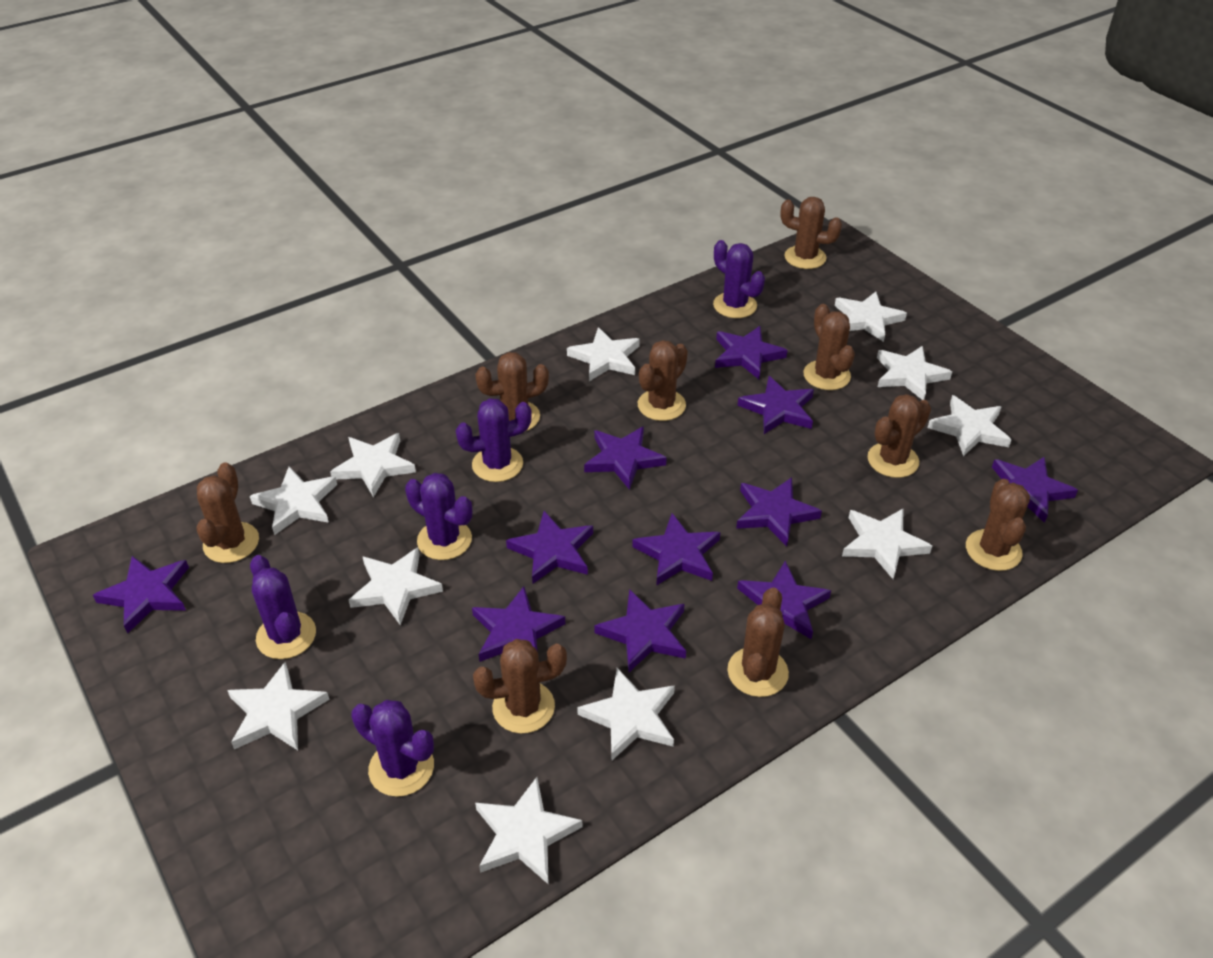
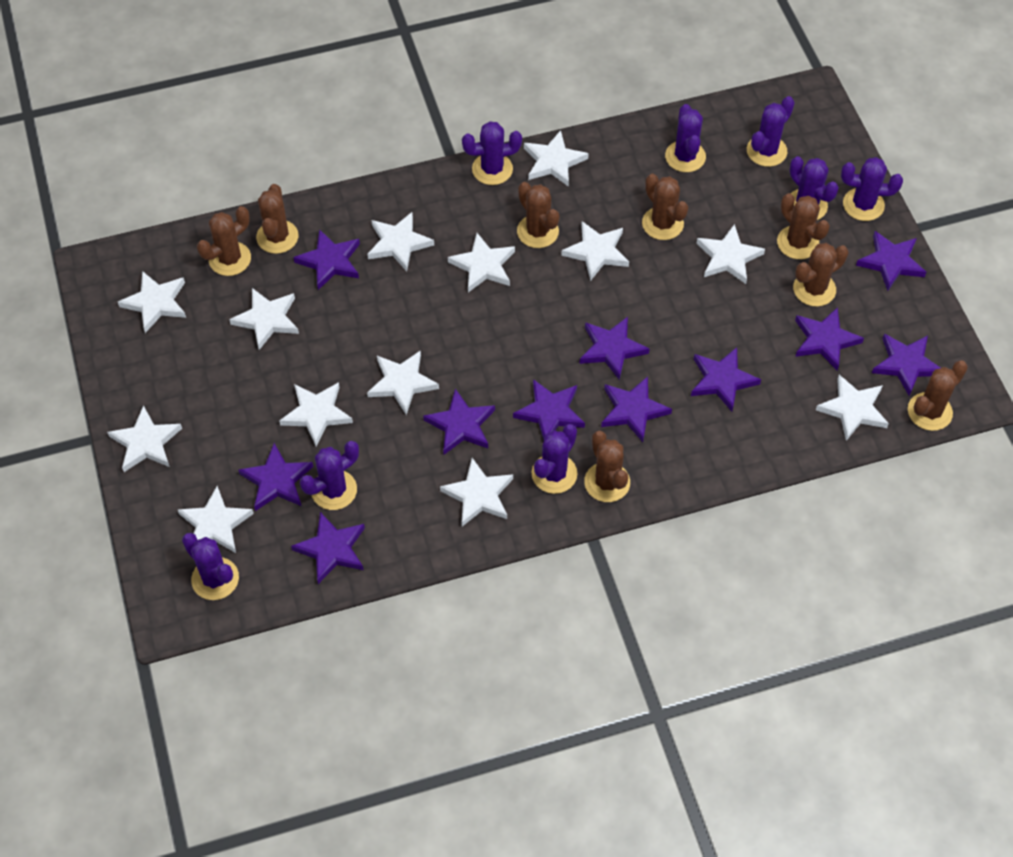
brown cactus: [196,462,259,563] [473,639,567,734] [475,352,549,431] [638,340,688,421] [727,587,789,697] [781,197,842,269] [803,304,855,390] [868,394,931,478] [966,479,1030,571] = 9 -> [197,206,251,276] [256,184,298,254] [517,182,560,248] [584,431,630,502] [642,174,688,240] [777,193,830,259] [793,243,848,307] [908,360,968,431] = 8
purple cactus: [250,555,316,659] [351,700,434,797] [405,473,472,560] [456,398,532,482] [713,240,765,318] = 5 -> [182,533,239,600] [300,441,359,510] [462,121,522,185] [531,424,577,494] [665,104,706,172] [747,96,795,167] [790,156,839,220] [841,157,903,221] = 8
white star: [227,662,330,750] [250,467,337,535] [330,433,416,497] [349,547,443,625] [475,777,582,885] [567,327,640,381] [577,668,675,760] [835,292,907,342] [842,509,932,579] [877,346,952,400] [928,395,1011,456] = 11 -> [107,405,182,472] [118,271,186,333] [178,486,254,553] [229,288,299,350] [279,382,353,447] [367,212,434,271] [367,350,439,415] [440,458,513,526] [448,233,515,292] [524,130,589,187] [561,221,629,281] [697,224,765,284] [816,375,889,441] = 13

